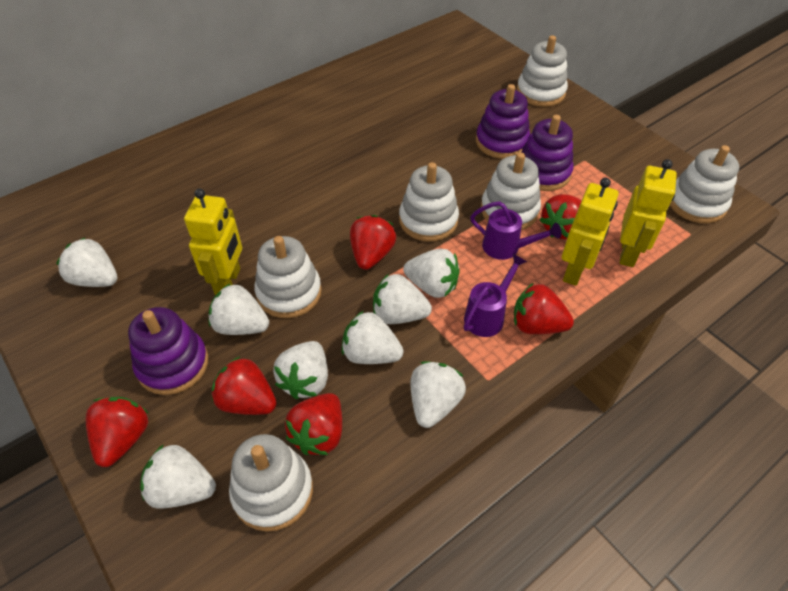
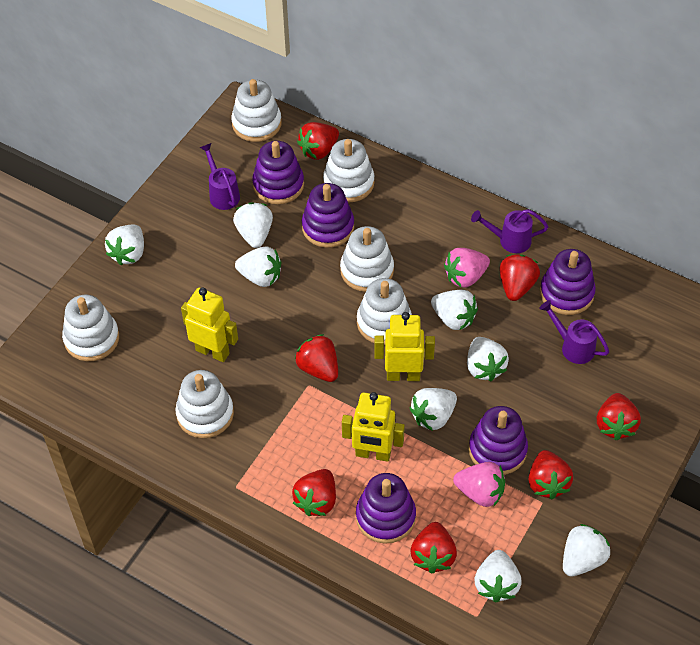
pink strawberry: none = 0 -> [444,248,490,288] [453,462,505,507] = 2
purple stacking toy: [128,307,208,395] [476,84,530,159] [521,115,574,191] = 3 -> [252,141,304,204] [302,183,354,248] [356,473,416,544] [469,406,528,475] [540,249,596,315] = 5
purple watering can: [464,254,527,337] [470,201,561,260] = 2 -> [200,143,240,210] [471,209,548,253] [539,300,609,364] = 3
red strawberry: [86,397,148,467] [212,356,277,415] [285,393,342,455] [350,215,396,270] [514,283,574,334] [540,194,582,239] = 6 -> [292,469,336,516] [295,334,338,382] [297,122,339,160] [410,522,457,574] [499,254,540,301] [528,450,573,500] [597,393,641,440] = 7

